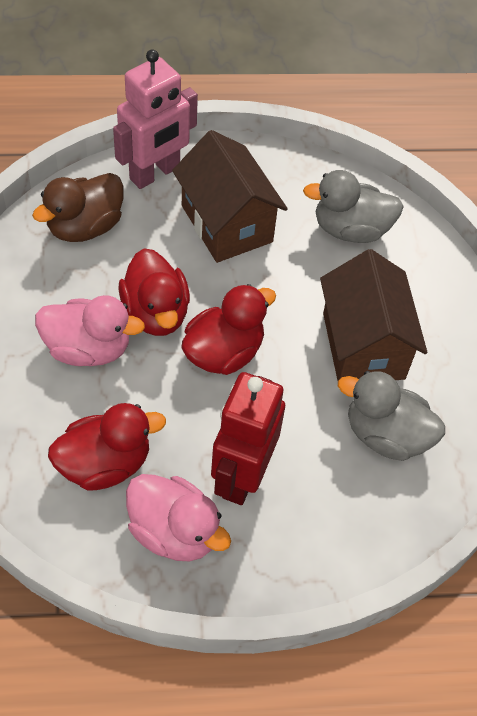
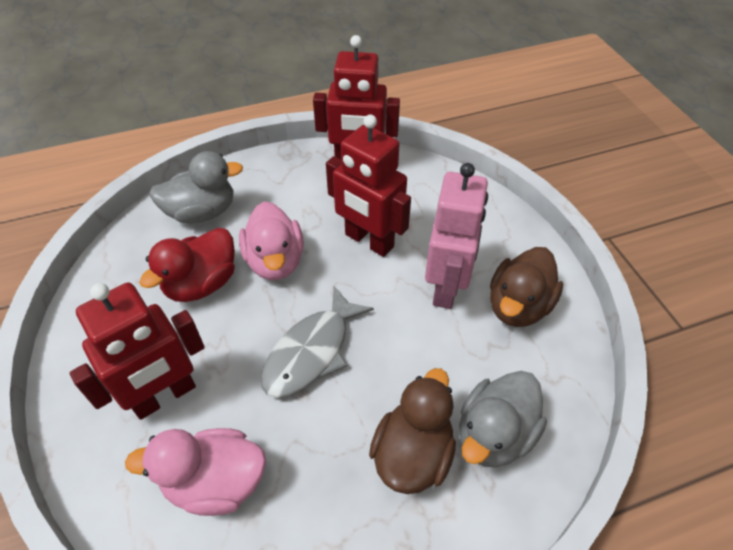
brown duck: [32,173,123,242] = 1 -> [369,368,456,494] [490,247,563,327] = 2
brown house: [172,130,288,263] [320,249,427,381] = 2 -> none = 0
grey fish: none = 0 -> [261,286,374,398] = 1
red duck: [48,403,166,491] [118,248,190,336] [181,284,276,375] = 3 -> [139,228,235,302] = 1
red robot: [211,372,285,505] = 1 -> [70,282,205,420] [313,35,400,159] [326,114,411,257] = 3

